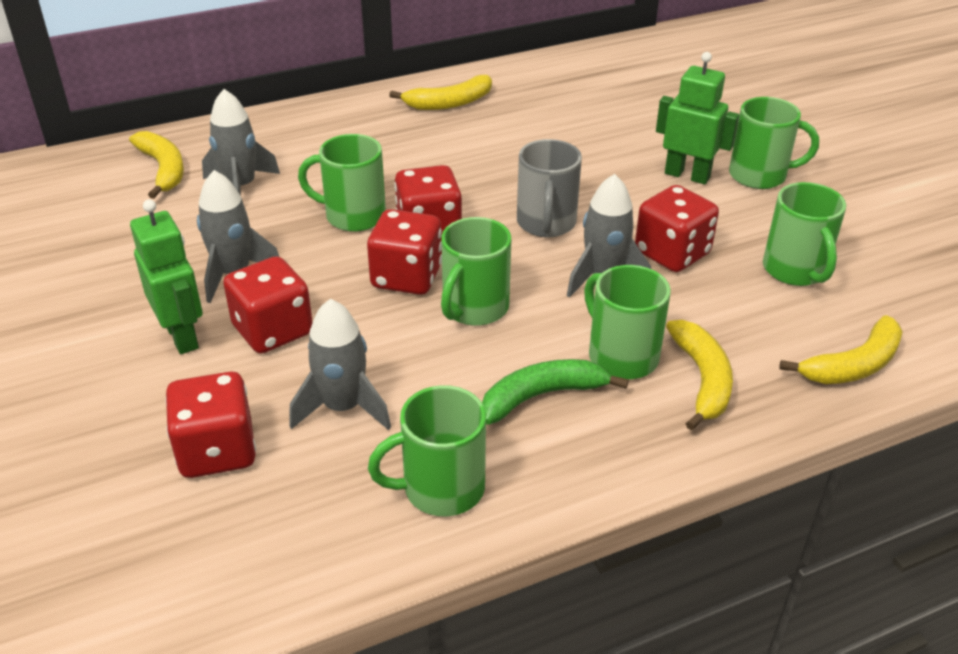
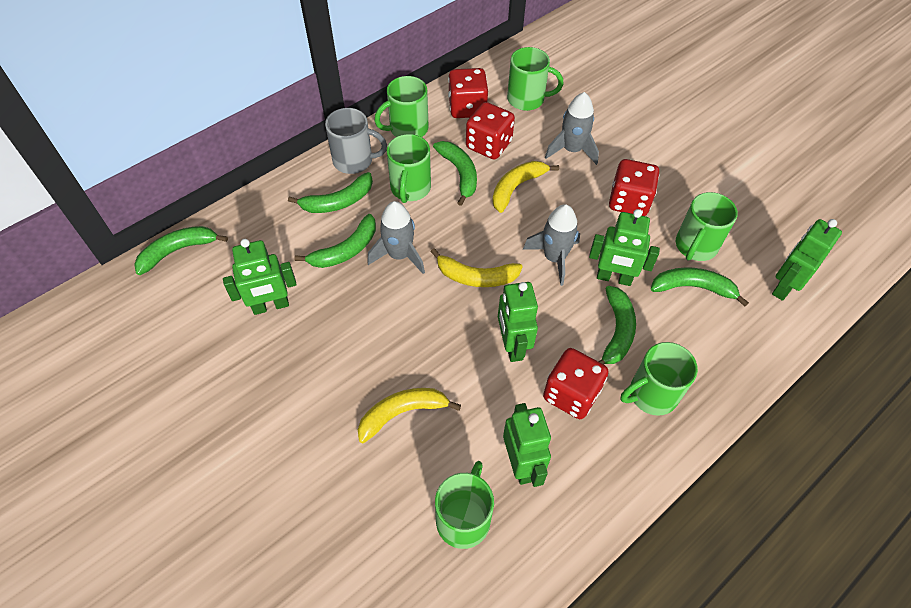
green banana: [482,359,629,425] = 1 -> [134,226,228,275] [288,172,373,213] [294,214,376,268] [433,141,477,206] [598,286,636,364] [651,267,749,307] = 6
green robot: [130,199,203,354] [656,52,739,184] = 2 -> [223,239,297,315] [498,282,538,362] [503,403,551,487] [589,209,660,286] [772,219,842,301] = 5
grey rocket: [197,170,279,303] [202,89,280,196] [289,299,391,430] [567,174,651,298] = 4 -> [367,201,425,274] [523,204,580,286] [545,92,599,165] = 3
red dice: [165,372,256,478] [223,256,313,353] [367,209,442,295] [394,165,462,236] [635,185,719,272] = 5 -> [448,68,488,118] [466,102,515,160] [543,348,609,419] [609,159,659,216] = 4
yellow banana: [129,131,184,199] [389,75,492,110] [666,320,733,431] [779,315,903,384] = 4 -> [358,388,461,443] [431,248,523,287] [492,161,559,213] = 3

